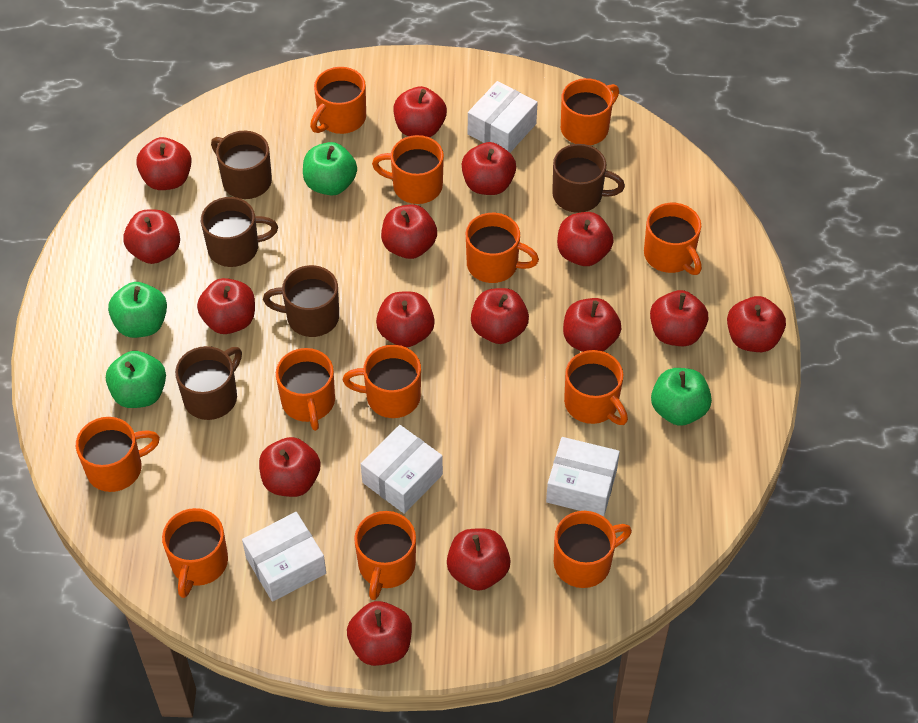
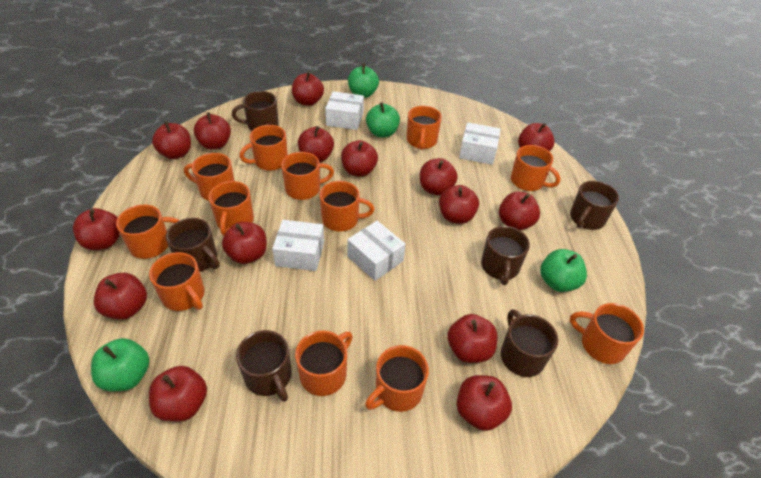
brown mug: [175,346,242,420] [201,197,278,267] [211,131,272,199] [263,265,339,337] [552,144,625,213] = 5 -> [166,218,220,272] [232,91,279,131] [236,330,292,402] [481,226,530,285] [501,309,558,377] [570,181,619,230] = 6

